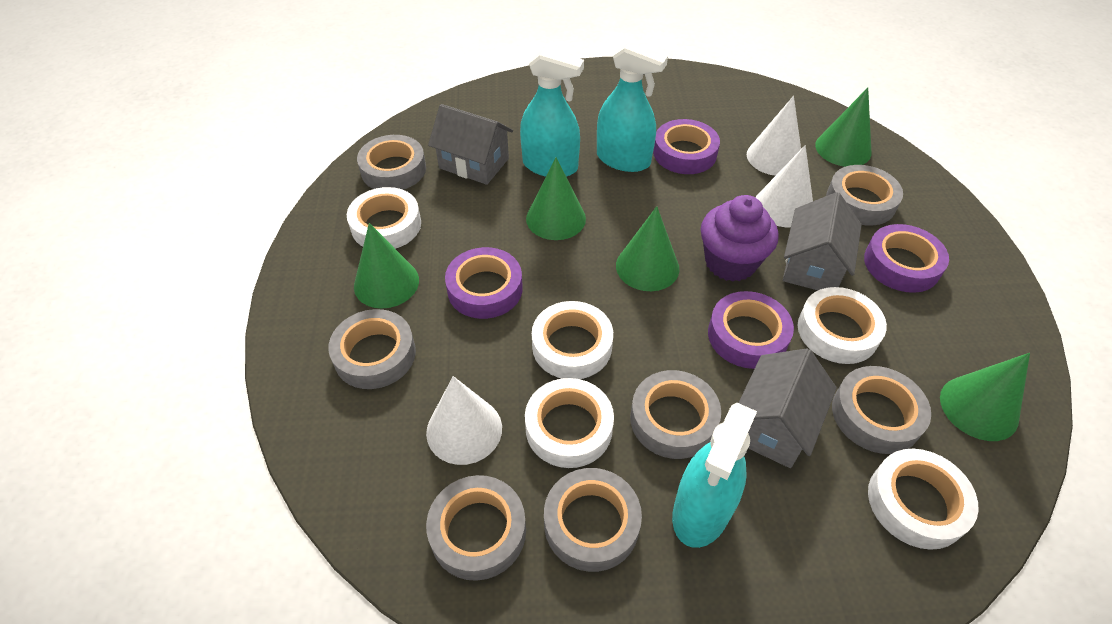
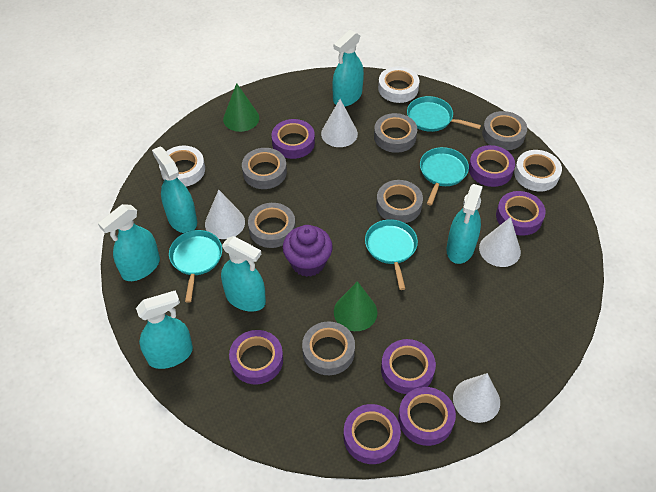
green cone: [354,223,419,309] [526,158,586,240] [616,206,679,291] [815,88,872,167] [940,353,1030,441] = 5 -> [223,83,259,132] [334,281,377,331] = 2
grey house: [428,104,513,185] [739,348,837,468] [783,192,862,290] = 3 -> none = 0
grey tape: [328,309,416,389] [357,135,426,190] [426,475,526,581] [544,468,642,572] [630,370,721,459] [826,165,903,226] [832,366,931,454] = 7 -> [242,148,287,189] [248,203,296,248] [302,321,355,375] [374,113,417,153] [376,180,423,223] [482,111,527,150] = 6
purple tape: [445,247,523,319] [653,119,720,174] [708,291,794,369] [864,224,949,293] = 4 -> [229,330,283,385] [272,119,315,159] [344,404,401,464] [381,339,436,394] [398,387,456,446] [469,145,515,187] [496,191,546,236] = 7
turquoise pan: none = 0 -> [169,230,222,303] [365,219,418,290] [407,96,481,132] [420,147,469,206] = 4
turquoise spray bottle: [520,48,584,177] [597,42,668,172] [672,403,757,548] = 3 -> [98,204,160,281] [136,290,193,369] [152,146,197,233] [221,236,266,312] [332,30,364,106] [446,184,483,264] = 6
white cone: [426,376,502,465] [747,96,801,176] [756,145,813,228] = 3 -> [205,190,245,239] [321,99,358,147] [453,373,500,423] [479,217,521,267] = 4
white tape: [347,187,421,249] [525,378,614,468] [532,301,613,379] [798,287,887,364] [868,449,979,550] = 5 -> [159,146,205,186] [378,66,419,103] [514,150,562,191] = 3

